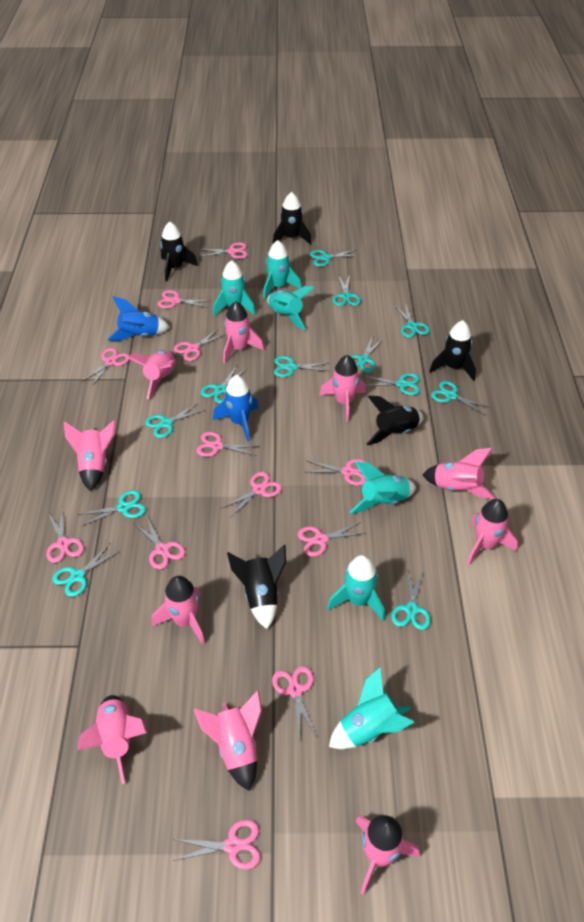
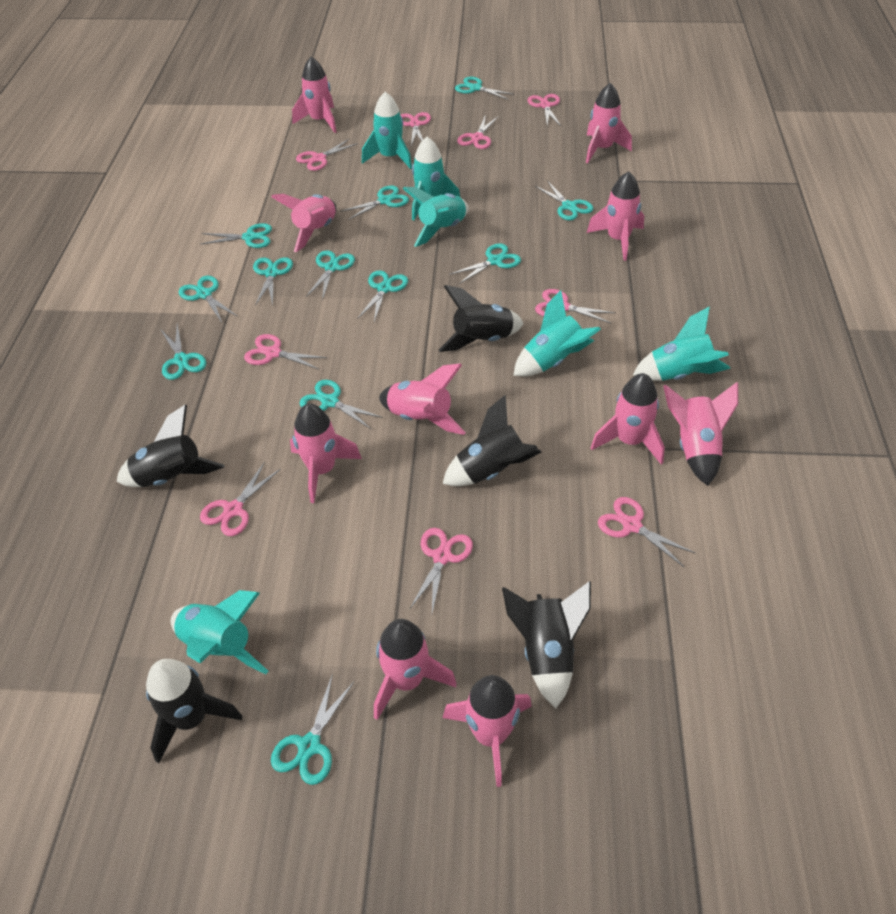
blue rocket: [107,296,170,341] [213,375,259,442] = 2 -> none = 0
pink scissors: [46,510,84,563] [81,348,130,387] [133,515,185,569] [158,290,210,309] [173,820,260,869] [174,329,226,361] [196,432,259,457] [199,242,248,259] [222,472,282,518] [272,666,317,739] [297,522,366,557] [306,459,367,486] = 12 -> [200,462,281,536] [244,334,327,370] [296,139,358,171] [400,112,431,146] [410,528,473,613] [457,114,499,149] [527,94,561,126] [535,289,616,323] [598,497,695,567] = 9

